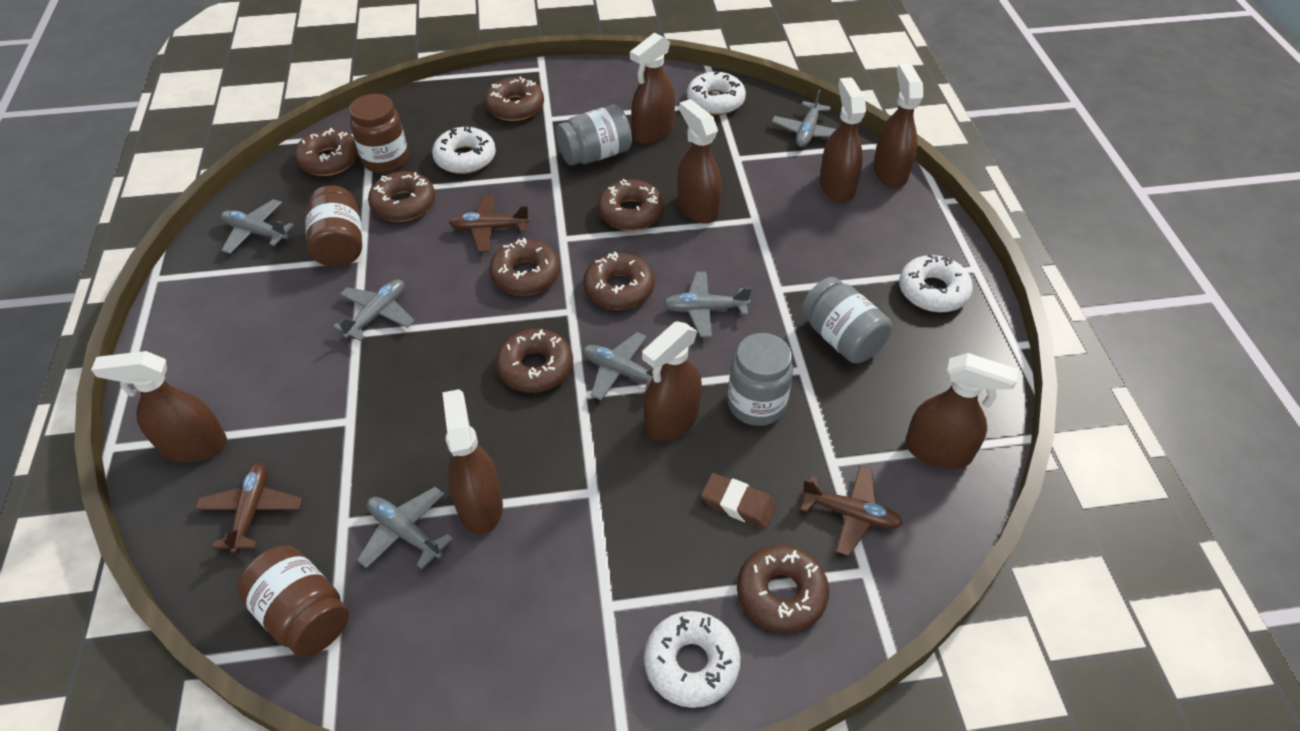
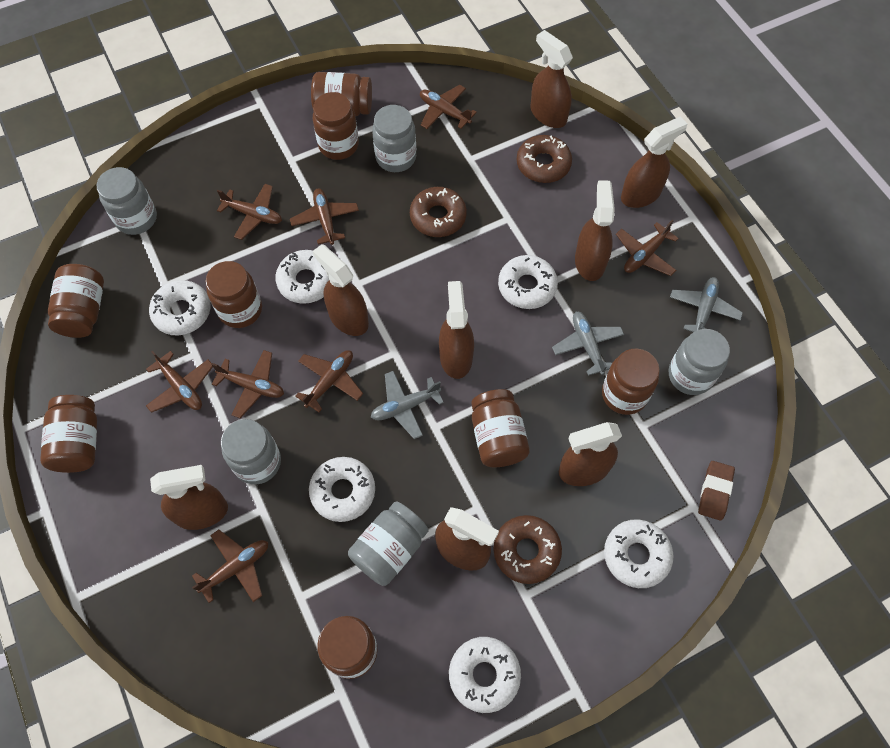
brown donut: [294,128,359,176] [368,171,435,222] [484,76,544,121] [489,238,560,295] [496,329,573,393] [583,252,654,310] [598,179,664,231] [737,545,829,633] = 8 -> [410,187,467,237] [493,515,562,584] [517,135,572,183] = 3
brown jar: [236,545,349,657] [305,185,362,267] [349,94,409,173] = 3 -> [40,395,97,473] [48,264,104,338] [206,261,262,328] [311,72,372,116] [313,92,359,160] [317,616,377,679] [471,389,530,467] [602,349,660,415] = 8
brown plane: [195,462,302,554] [449,195,530,252] [800,466,903,556] = 3 -> [146,350,213,413] [192,530,268,603] [211,350,284,418] [217,184,282,240] [290,188,359,245] [295,350,363,412] [420,85,477,129] [616,220,679,276] = 8
grey jar: [556,105,632,166] [728,333,793,426] [802,277,892,363] = 3 -> [97,167,157,235] [221,419,281,484] [348,501,429,586] [372,105,416,172] [669,329,730,395] = 5
grey plane: [221,199,295,254] [333,279,415,341] [357,487,453,569] [583,332,653,400] [663,272,752,338] [772,90,836,148] = 6 -> [371,371,444,439] [552,312,624,376] [670,277,743,332] = 3
white donut: [432,125,496,174] [644,611,741,708] [687,72,746,115] [899,254,973,312] = 4 -> [149,280,211,336] [275,250,329,304] [309,457,375,522] [449,637,521,713] [498,255,558,309] [604,519,674,588] = 6

